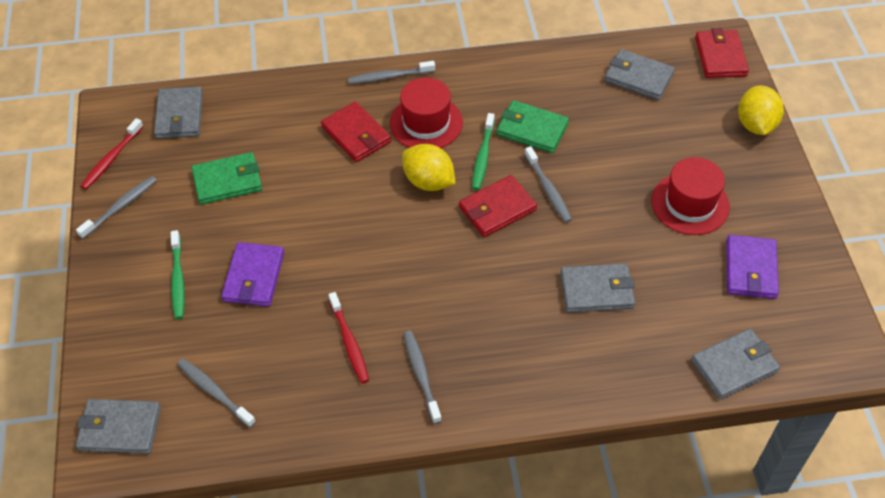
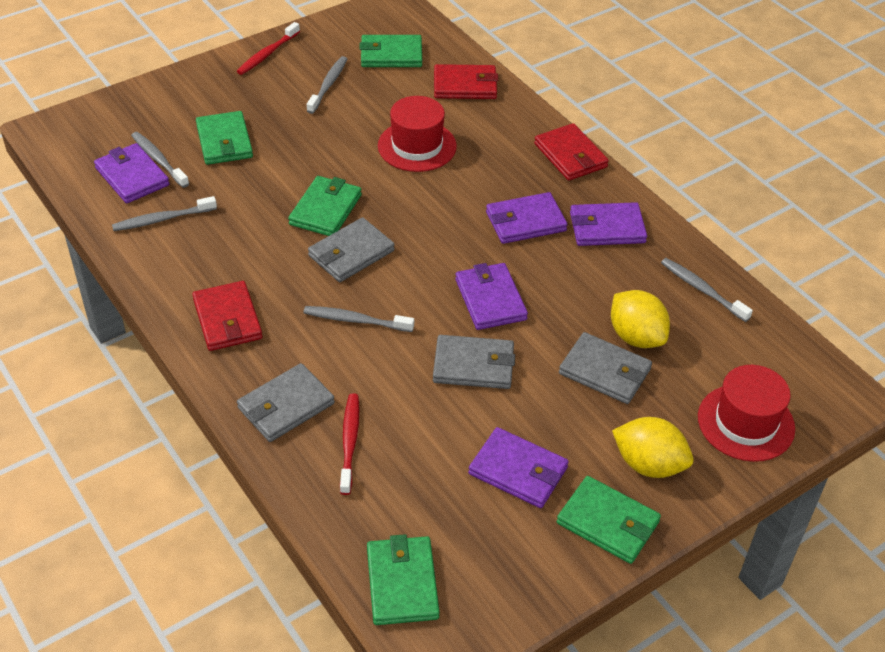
green toothbrush: [171,230,185,319] [472,113,495,190] = 2 -> none = 0
green wallet: [192,152,262,204] [497,100,569,153] = 2 -> [196,111,253,165] [288,176,362,236] [360,35,422,67] [367,534,440,625] [557,476,661,564] = 5
grey wallet: [76,399,161,454] [154,87,203,139] [560,263,635,313] [604,49,675,100] [691,329,780,400] = 5 -> [237,363,335,442] [308,217,395,282] [433,335,515,389] [559,332,652,404] = 4
purple wallet: [221,242,284,307] [726,235,779,299] = 2 -> [94,143,169,203] [455,263,528,330] [468,427,569,508] [486,192,568,244] [570,202,647,246] = 5

